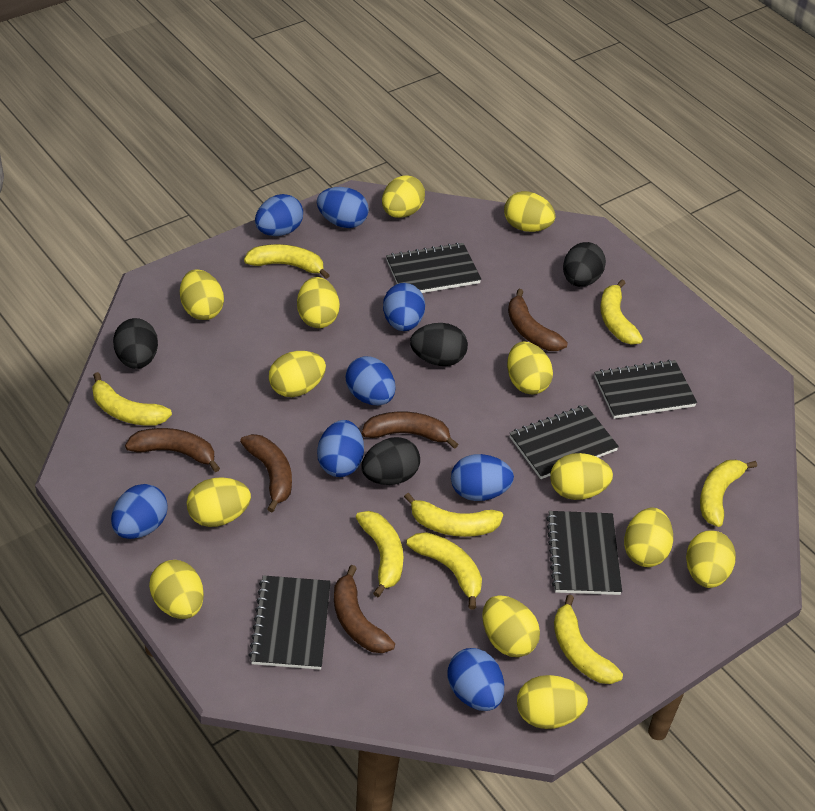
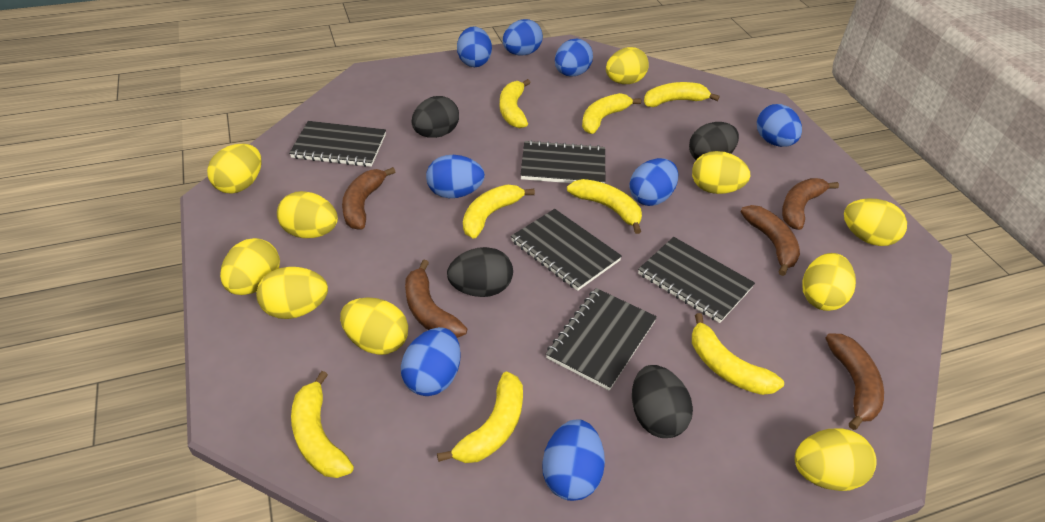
yellow egg: [149,560,204,619] [180,269,224,320] [187,477,251,527] [269,351,326,397] [297,277,340,328] [382,175,425,218] [482,595,540,657] [504,191,555,232] [507,341,553,395] [517,675,588,729] [550,453,613,500] [624,508,673,567] [686,530,736,588] = 13 -> [207,144,262,194] [220,238,280,295] [256,267,328,319] [277,191,338,238] [340,297,408,355] [606,47,649,84] [692,151,750,194] [795,428,877,491] [802,253,856,311] [844,198,907,246] = 10

